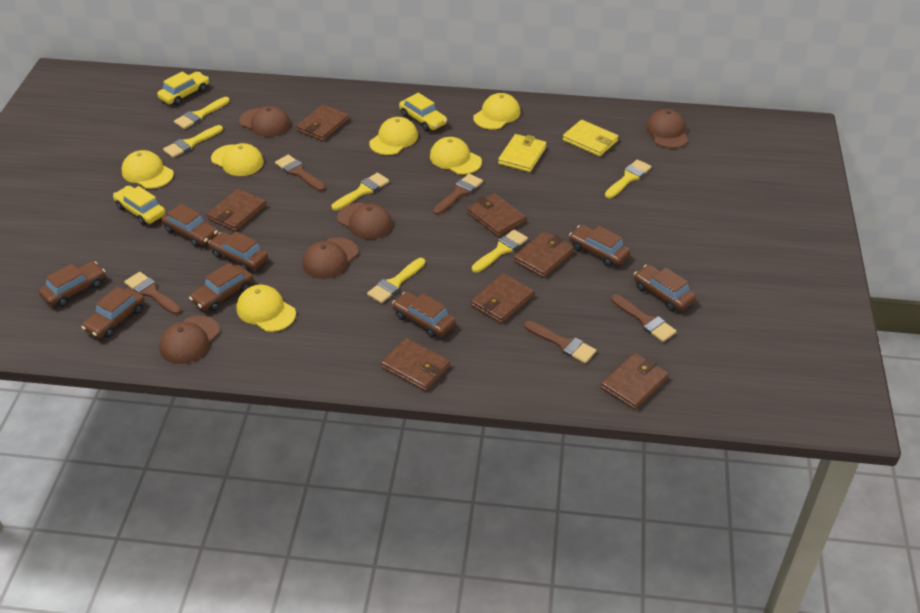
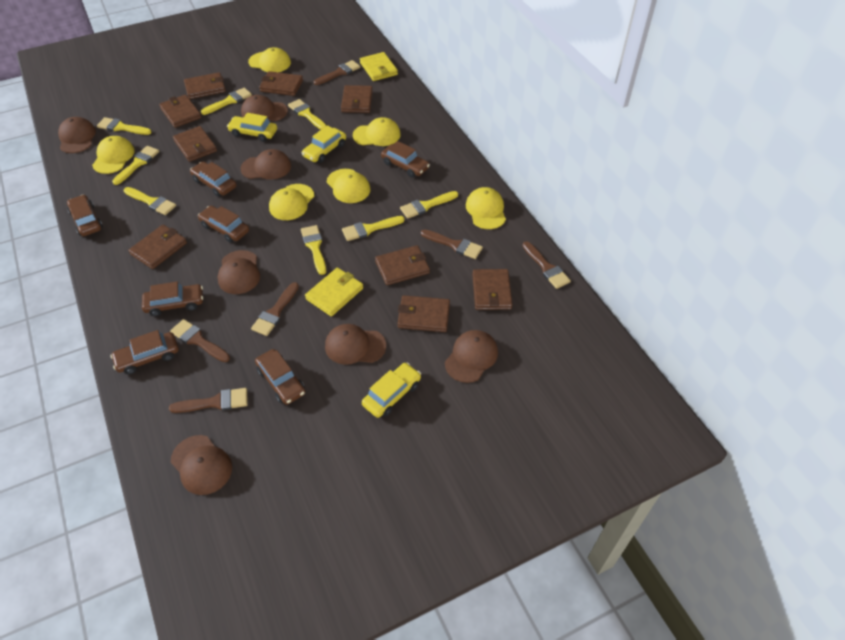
brown brush: [124,272,182,315] [275,155,325,191] [433,174,483,215] [524,321,596,364] [611,294,677,342] = 5 -> [169,388,248,413] [170,319,230,362] [251,282,299,336] [314,60,360,85] [421,229,483,259] [523,241,571,289] = 6
brown cap: [159,315,219,364] [239,106,290,137] [302,238,358,279] [337,203,392,239] [646,109,688,148] = 5 -> [58,117,96,153] [171,435,232,495] [218,250,260,294] [240,149,291,180] [241,95,288,121] [325,324,386,365] [445,330,498,383] = 7
brown car: [39,261,105,307] [81,287,145,338] [161,204,218,247] [189,263,253,311] [208,231,268,271] [392,292,455,338] [569,225,631,267] [634,265,696,311] = 8 -> [67,195,103,236] [110,330,179,374] [142,281,203,316] [190,161,236,197] [198,206,249,243] [255,349,305,405] [381,141,430,178] = 7
brown wallet: [207,189,266,232] [296,105,349,141] [381,338,450,391] [467,193,526,237] [471,274,534,324] [514,231,574,278] [601,353,669,410] = 7 -> [128,225,187,269] [159,95,201,128] [173,126,217,162] [184,72,226,99] [259,71,303,96] [341,85,373,113] [375,245,430,285] [397,295,450,332] [472,269,512,310] = 9
yellow brush: [163,125,223,158] [174,97,230,129] [332,173,389,210] [367,258,425,303] [472,229,528,273] [605,159,652,198] = 6 -> [97,117,152,135] [112,146,159,185] [124,187,176,215] [201,88,252,115] [288,99,326,129] [301,225,326,275] [342,216,405,241] [400,191,458,219] = 8

